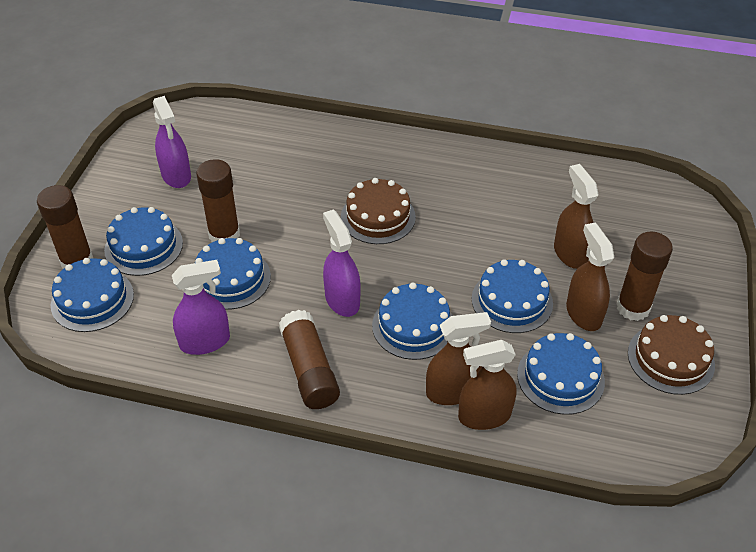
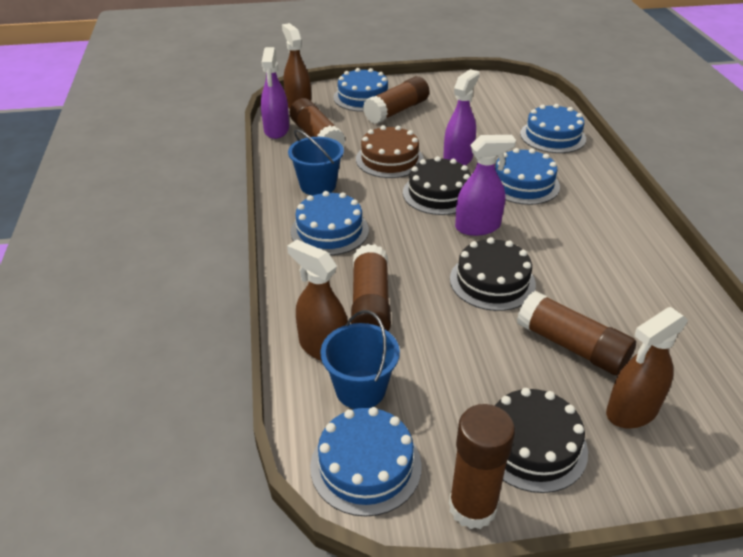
black cake: none = 0 -> [403,156,471,215] [450,237,536,311] [495,388,588,493] = 3
blue bucket: none = 0 -> [288,129,344,196] [320,310,400,409] = 2
blue cake: [51,258,134,332] [104,207,183,276] [195,238,271,310] [372,282,453,360] [472,259,553,333] [517,333,605,415] = 6 -> [291,191,369,255] [310,407,422,517] [333,68,388,112] [495,148,560,205] [520,104,586,153] = 5
brown cake: [341,178,416,244] [628,315,715,395] = 2 -> [356,125,424,178] = 1
brown glue stick: [37,185,93,269] [196,159,240,242] [279,310,340,409] [616,232,673,321] = 4 -> [290,98,345,146] [351,244,391,331] [363,76,429,124] [449,404,515,529] [517,291,636,376] = 5
brown spray bottle: [426,312,491,405] [458,340,517,430] [554,164,599,269] [566,223,614,331] = 4 -> [282,23,311,109] [287,239,348,361] [606,307,688,428] = 3

